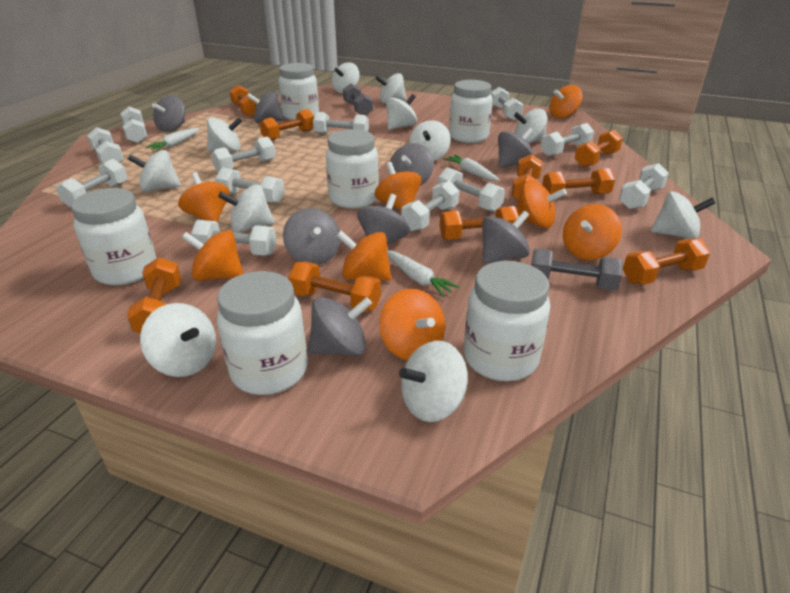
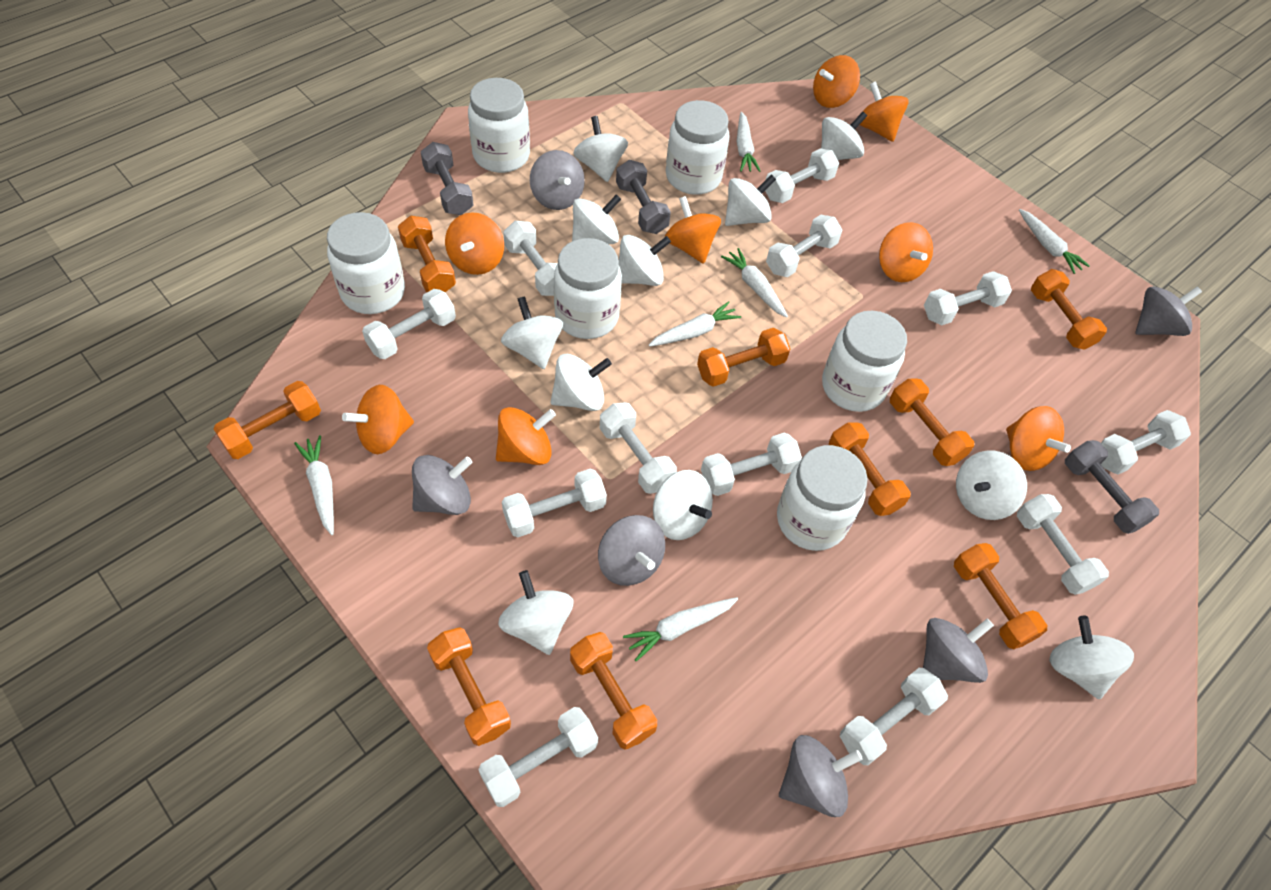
grey dumbbell: [343,83,373,116] [531,248,623,291] = 2 -> [421,142,473,215] [616,160,671,234] [1065,440,1159,534] = 3
grey spinning top: [152,95,185,132] [247,91,285,123] [283,208,340,265] [308,297,372,356] [358,194,410,245] [390,143,434,186] [482,211,530,264] [498,128,533,168] = 8 -> [412,455,472,515] [530,150,585,210] [598,515,665,586] [779,735,863,817] [923,618,994,683] [1136,286,1202,336] = 6
white carrot: [146,128,200,151] [387,250,459,297] [443,155,500,181] = 3 -> [294,435,334,535] [623,597,738,662] [649,301,741,347] [721,248,788,318] [737,112,760,172] [1019,209,1090,274] = 6

